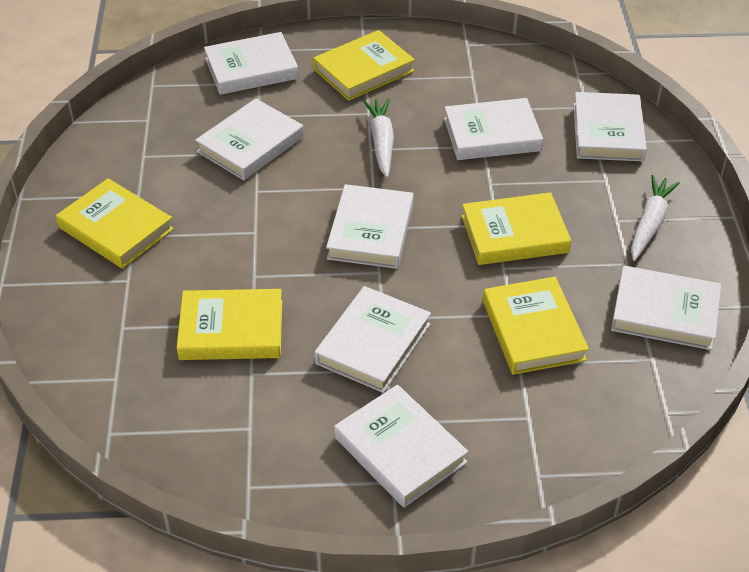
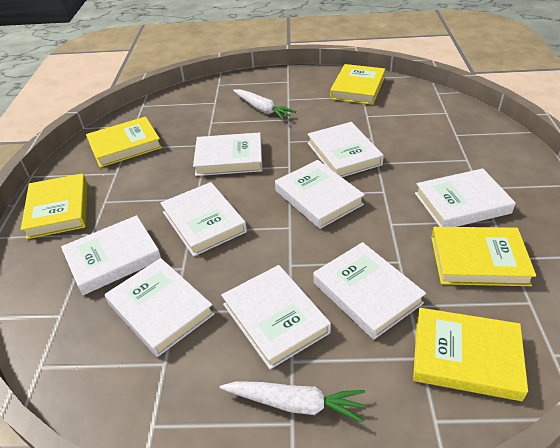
white book: [195,98,304,180] [204,32,299,95] [314,286,431,393] [326,184,414,269] [334,385,468,508] [444,98,543,160] [573,92,647,161] [611,266,721,350] = 8 -> [61,215,161,295] [105,258,214,357] [160,182,247,256] [193,132,262,176] [221,265,331,369] [275,160,365,229] [308,122,384,177] [313,242,426,340] [415,168,516,227] = 9

